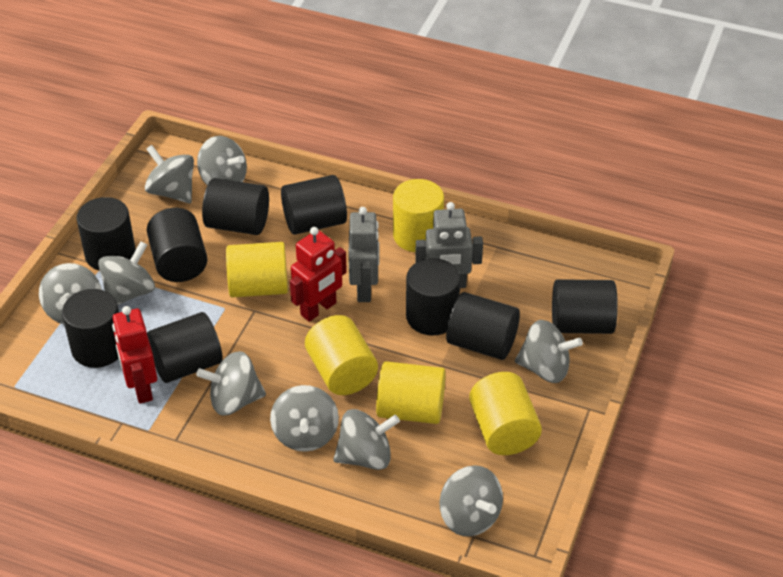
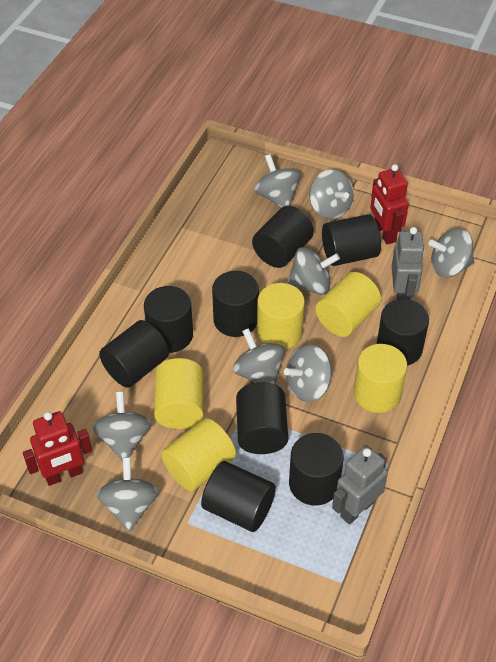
grey spinning top: [39,263,102,324] [98,241,155,305] [145,145,194,203] [196,351,266,416] [197,136,247,185] [270,385,339,452] [333,409,400,470] [439,465,503,537] [515,320,583,383] = 9 -> [92,391,152,462] [96,457,159,532] [233,328,285,385] [254,154,301,208] [284,345,332,402] [287,247,340,295] [310,169,354,219] [429,228,474,278] = 8

